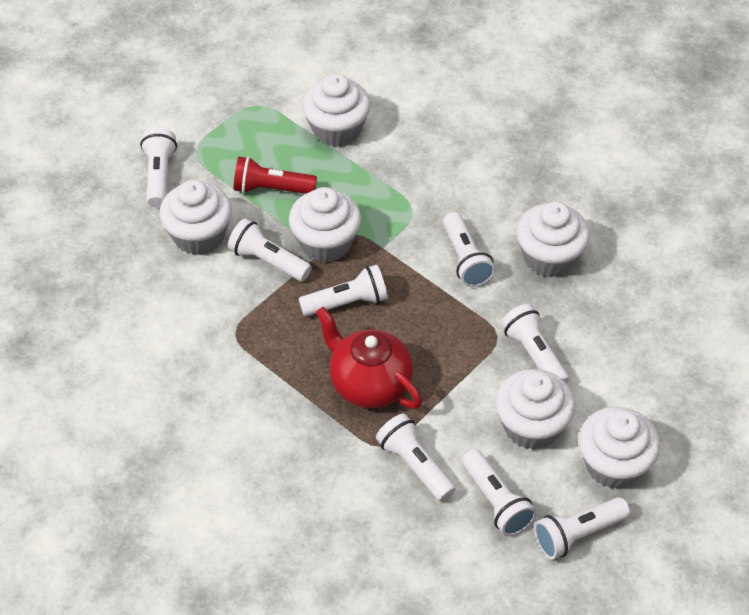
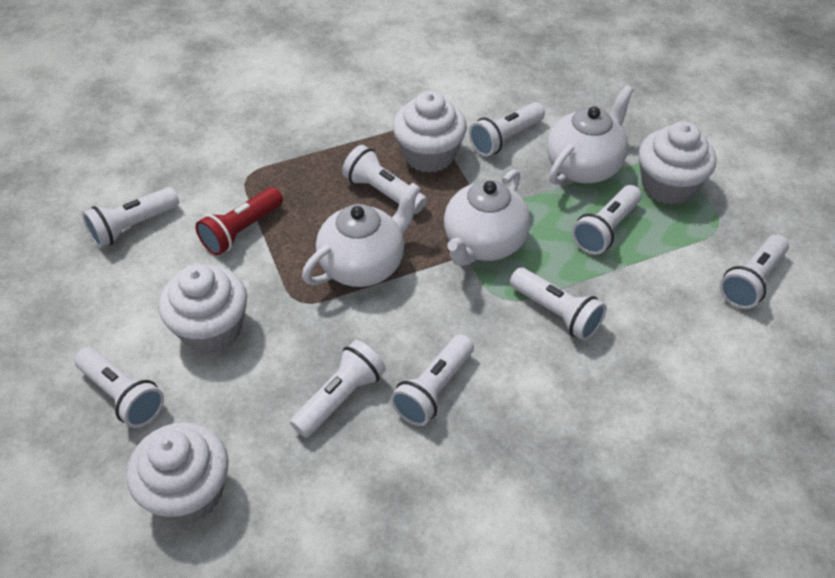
red teapot: [316,307,422,409] = 1 -> none = 0
white cupcake: [159,180,232,255] [289,187,361,263] [302,74,370,147] [495,369,575,450] [516,202,590,278] [579,407,660,489] = 6 -> [127,422,228,524] [159,264,247,353] [393,91,467,173] [639,121,716,205] = 4
white flashlight: [140,127,177,207] [228,218,312,281] [299,265,388,317] [376,414,456,502] [443,212,495,287] [462,449,537,536] [501,304,569,384] [534,497,630,560] = 8 -> [74,347,164,428] [82,187,179,248] [290,340,386,438] [342,145,427,214] [390,334,474,426] [469,102,545,156] [510,268,606,341] [572,185,641,255] [720,234,789,309] = 9
white teapot: none = 0 -> [302,183,421,287] [444,169,530,266] [547,85,634,185] = 3

